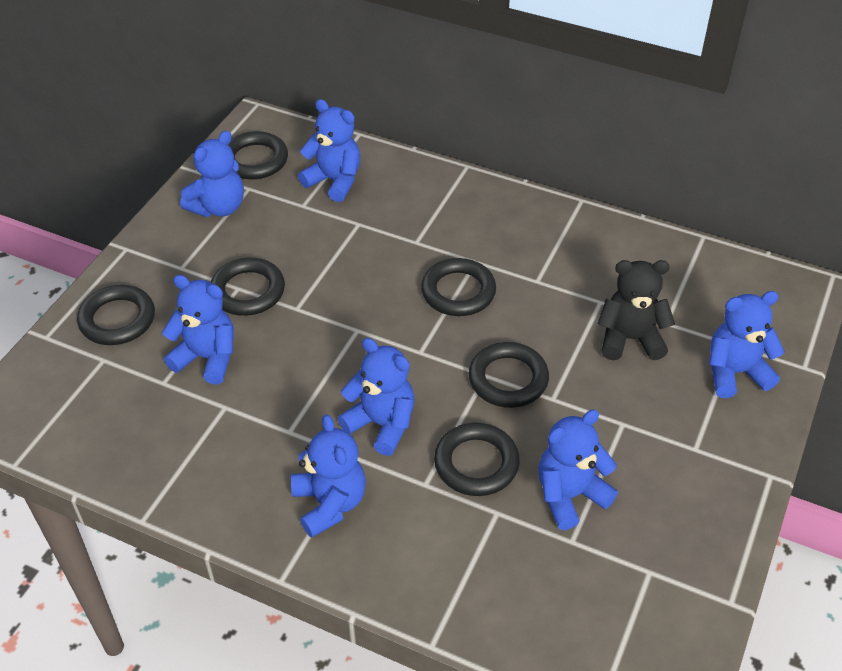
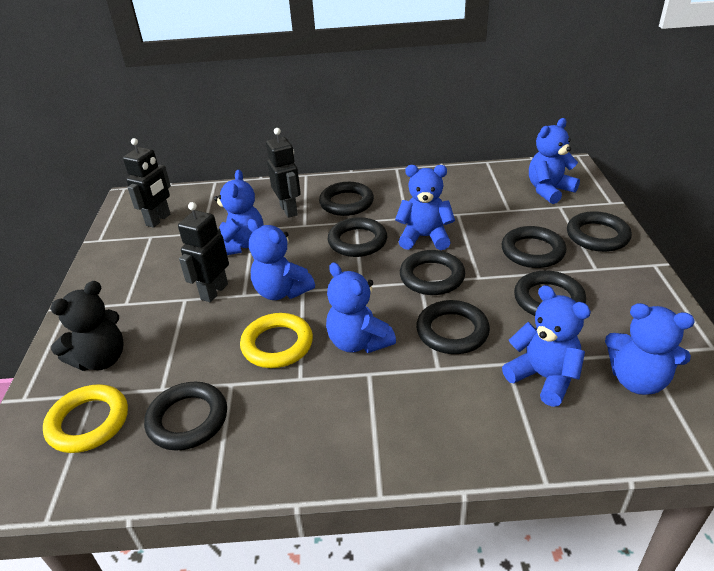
black ring: [77,285,155,345] [211,258,285,316] [228,131,288,179] [421,258,496,316] [434,422,520,496] [469,342,549,408] = 6 -> [144,382,227,451] [319,182,374,216] [328,217,387,257] [400,250,465,295] [416,300,490,354] [501,226,566,268] [514,270,586,316] [567,211,632,252] = 8
black robot: none = 0 -> [123,138,171,228] [178,202,229,302] [266,128,301,218] = 3
yellow ring: none = 0 -> [43,384,128,453] [240,313,313,368] = 2

